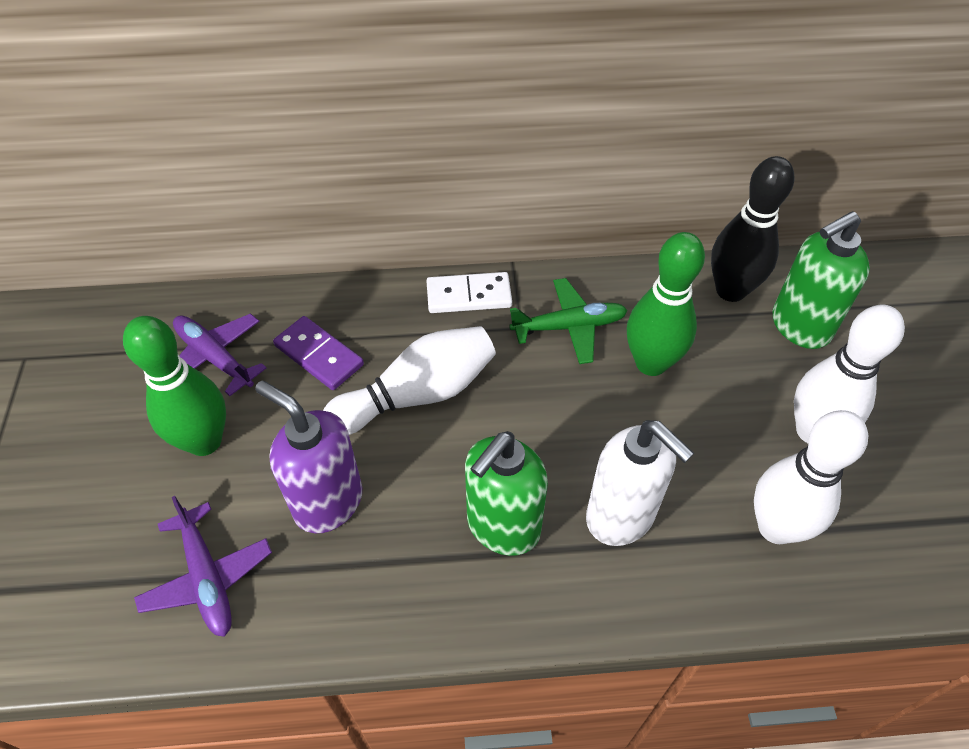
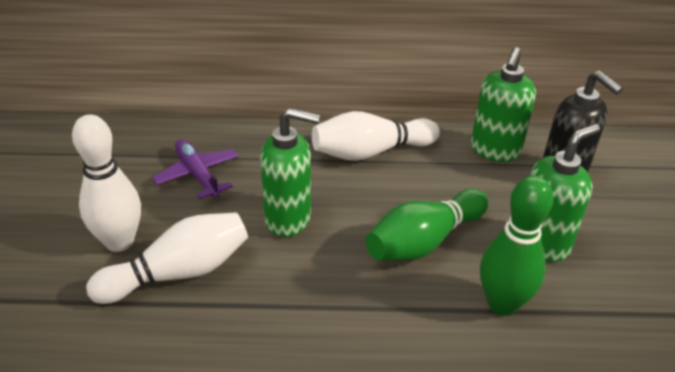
black bowling pin: [711,156,794,302] = 1 -> none = 0
black soap dispenser: none = 0 -> [543,71,623,172] = 1
green plane: [509,278,628,364] = 1 -> none = 0
green soap dispenser: [465,431,548,556] [773,211,870,349] = 2 -> [260,108,320,237] [471,47,536,162] [530,124,600,262] = 3
purple domino: [273,316,364,390] = 1 -> none = 0
purple plane: [134,496,272,637] [173,313,266,396] = 2 -> [152,139,239,200] = 1
purple soap dispenser: [255,381,362,533] = 1 -> none = 0
white domino: [426,272,512,313] = 1 -> none = 0
white soap dispenser: [586,420,694,546] = 1 -> none = 0

